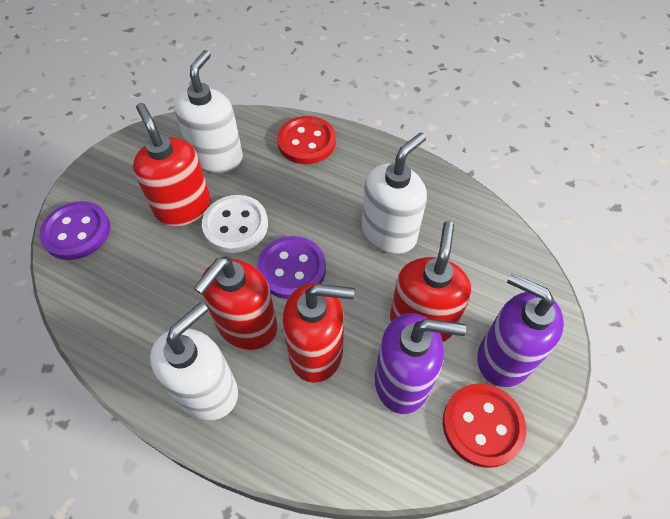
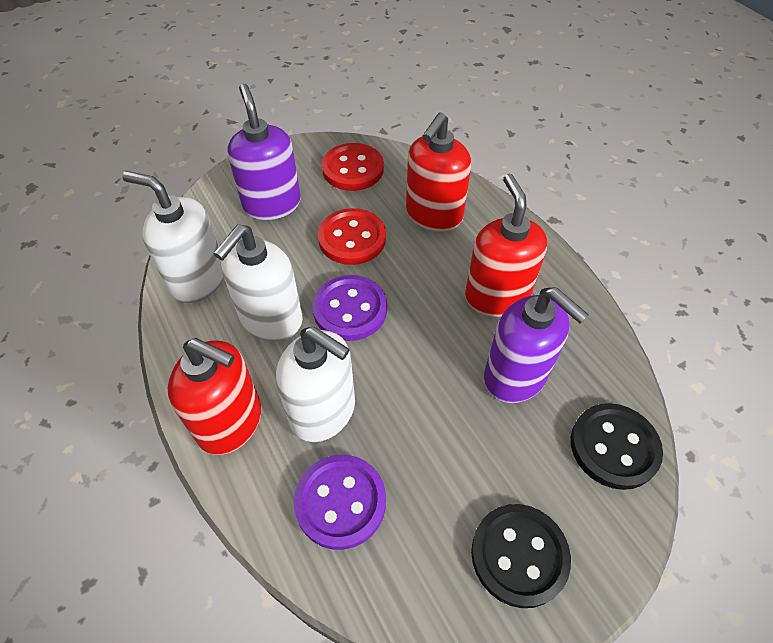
black button: none = 0 -> [471,504,571,608] [571,403,663,490] = 2
red soap dispenser: [133,103,211,226] [194,257,278,350] [282,283,355,383] [390,221,471,342] = 4 -> [168,338,261,455] [406,112,471,231] [465,174,547,317] = 3
white button: [202,195,268,253] = 1 -> none = 0

